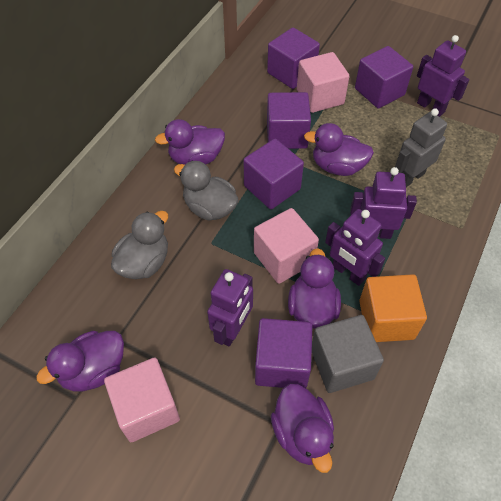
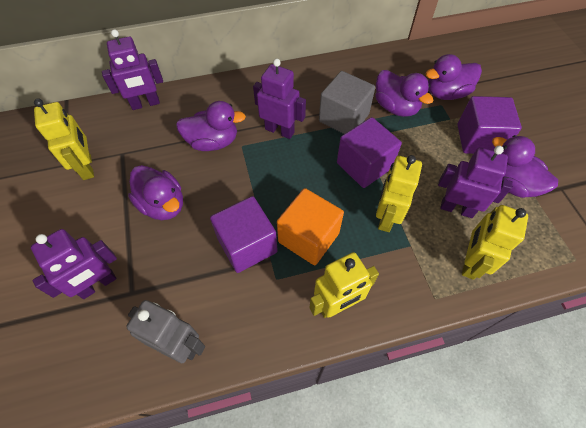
grey duck: [111,211,168,279] [174,161,239,221] = 2 -> none = 0
pink cube: [104,357,180,442] [254,208,319,284] [297,52,349,113] = 3 -> none = 0
purple cube: [244,139,304,209] [255,318,313,388] [267,28,320,89] [267,92,311,149] [355,46,413,109] = 5 -> [210,196,278,273] [337,117,402,188] [457,96,522,154] = 3
yellow robot: none = 0 -> [34,99,94,180] [309,252,379,318] [376,155,422,232] [462,205,528,280] = 4

